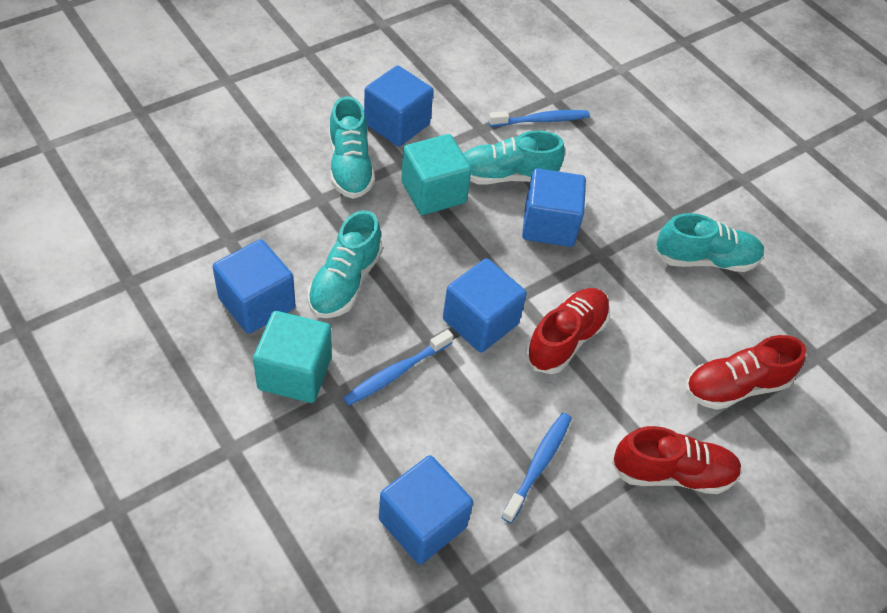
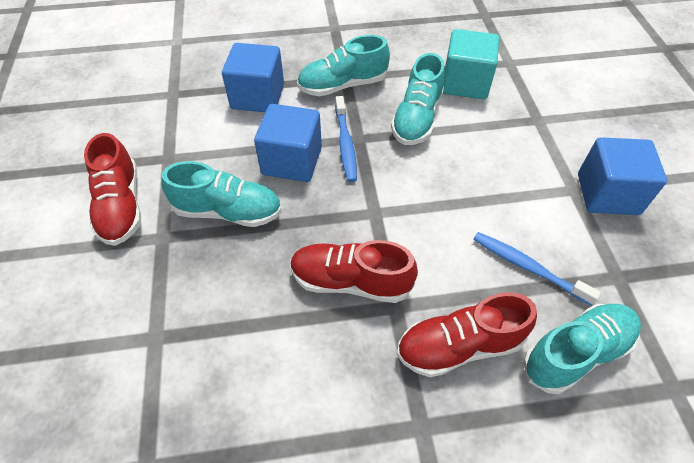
blue cube: [213,239,295,334] [364,65,433,147] [379,455,473,565] [443,258,527,353] [522,168,586,247] = 5 -> [222,43,284,112] [254,104,322,182] [578,137,667,215] = 3
blue toothbrush: [343,329,453,405] [488,110,590,127] [501,413,572,523] = 3 -> [335,96,357,182] [473,232,601,306] = 2
turquoise cube: [253,311,332,403] [401,134,472,215] = 2 -> [443,29,499,99] = 1

